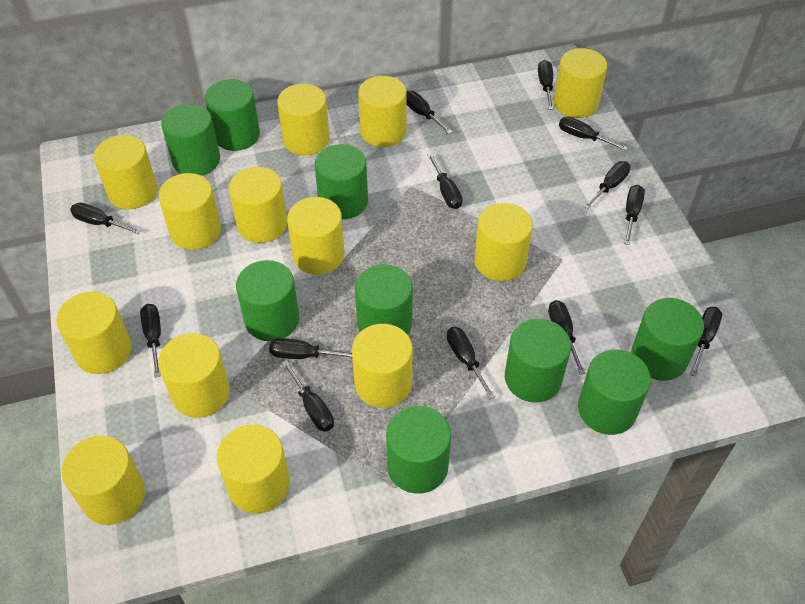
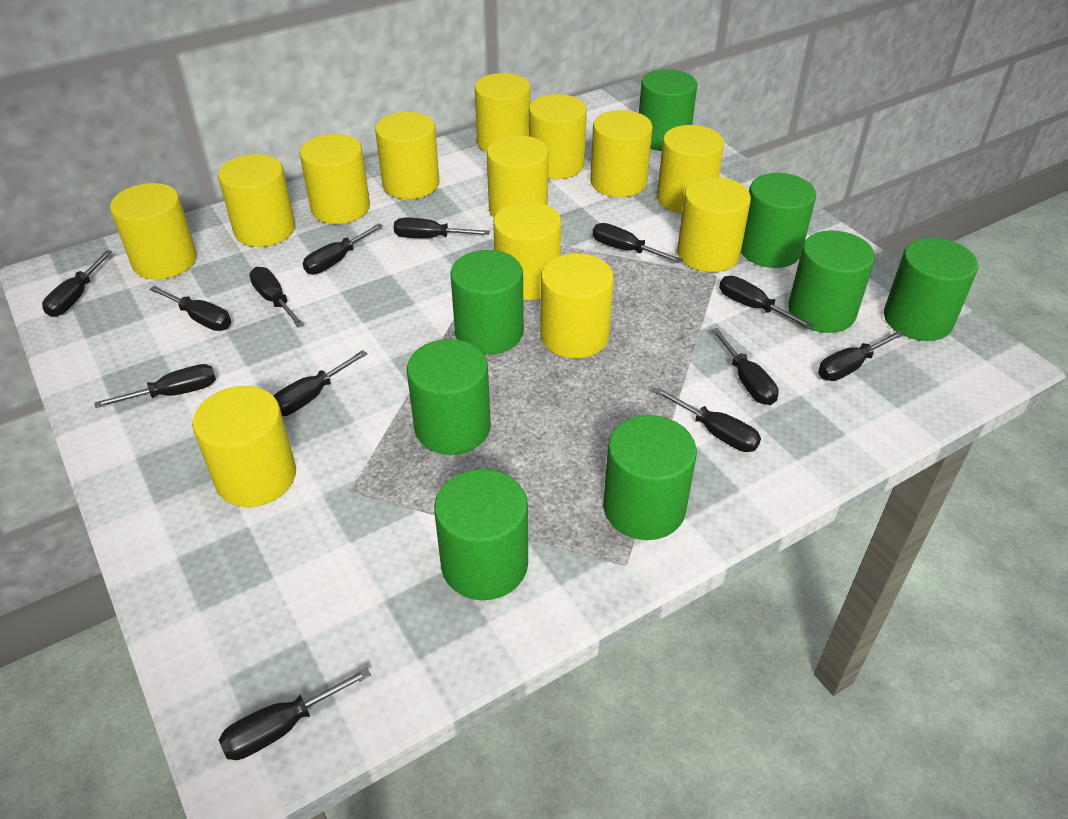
green cylinder: [161,104,220,176] [205,79,260,151] [236,260,299,341] [315,144,368,219] [355,264,413,335] [386,406,451,494] [505,318,571,403] [578,349,651,435] [631,298,704,381] = 9 -> [407,339,491,455] [434,469,528,600] [450,250,524,355] [603,415,697,540] [639,69,697,151] [741,173,816,268] [788,230,875,333] [884,238,978,341] = 8

